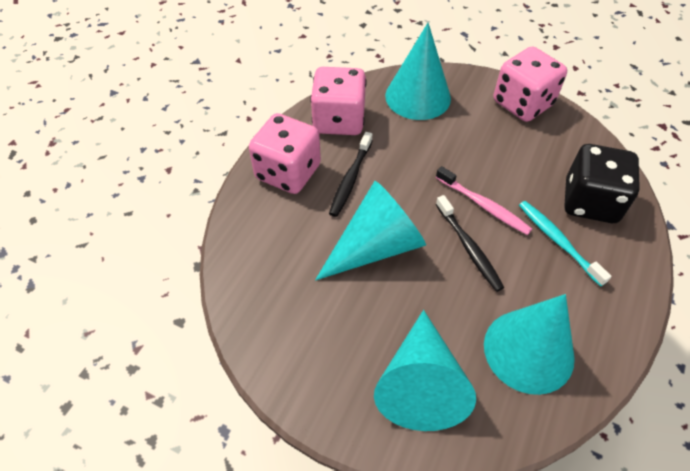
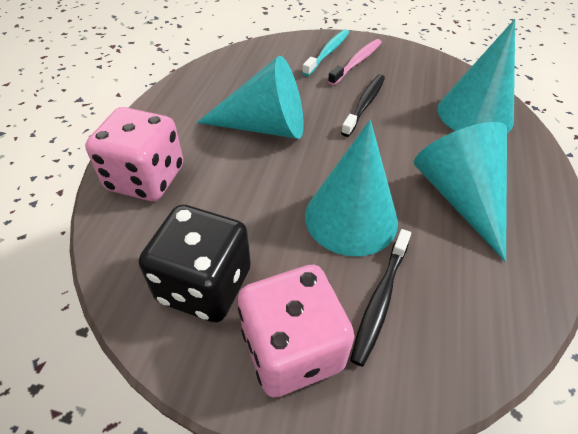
pink dice: [249,113,321,194] [310,67,367,135] [494,46,567,122] = 3 -> [85,107,183,201] [238,265,355,397] = 2

